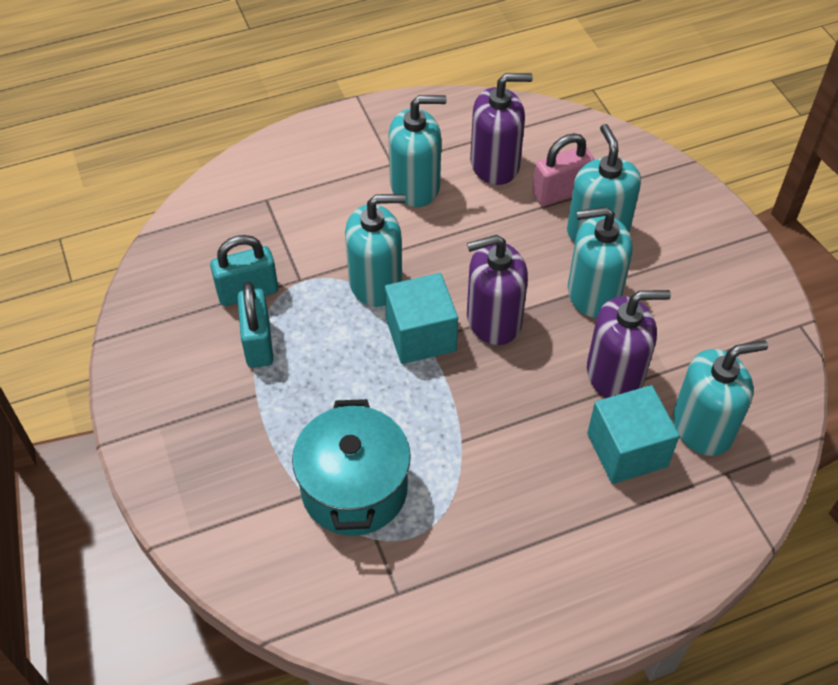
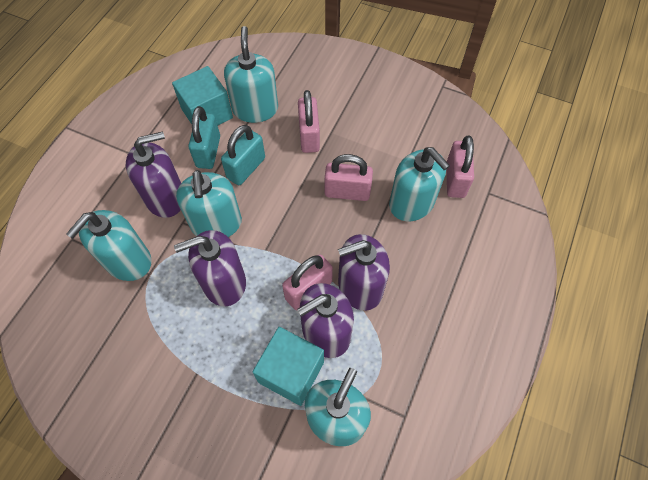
pink padlock: [532,133,594,206] = 1 -> [282,254,333,311] [298,90,320,153] [325,154,373,201] [447,136,474,198] = 4
purple soap dispenser: [467,235,528,345] [470,73,533,185] [587,290,671,398] = 3 -> [126,131,181,218] [174,230,246,307] [297,283,354,358] [338,234,390,311] = 4
turquoise pot: [292,399,411,536] = 1 -> none = 0

